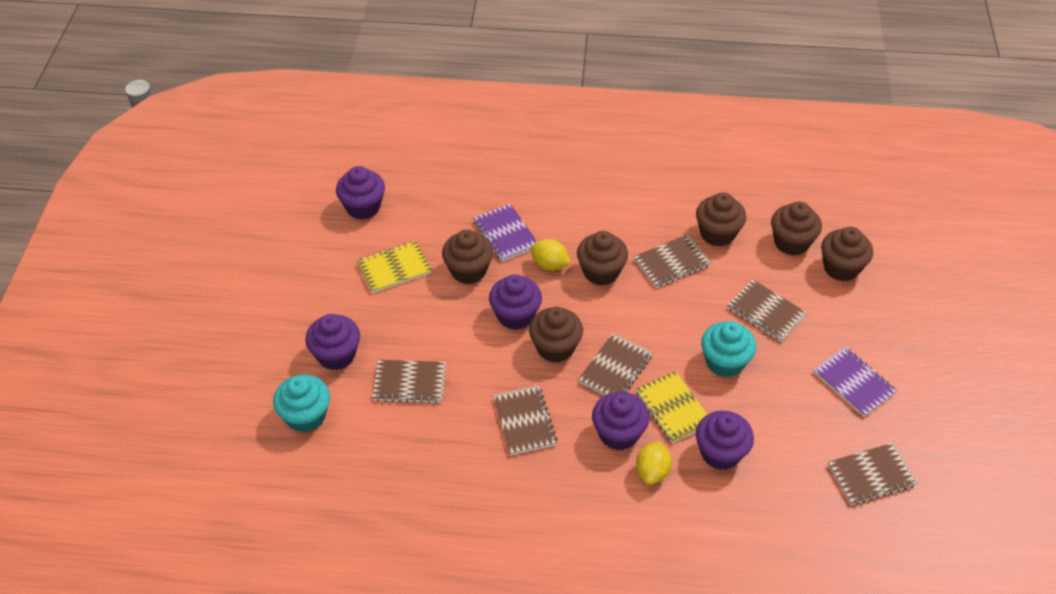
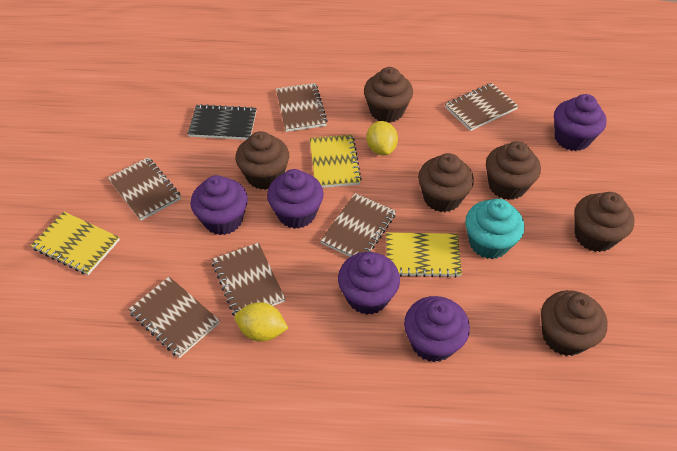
black notebook: none = 0 -> [187,104,257,140] = 1
purple notebook: [473,204,537,262] [813,347,897,417] = 2 -> none = 0
turquoise cupcake: [273,375,330,432] [701,321,756,377] = 2 -> [465,199,524,259] = 1
yellow notebook: [356,241,432,293] [635,371,708,443] = 2 -> [30,212,120,275] [310,135,362,188] [386,232,462,278] = 3

